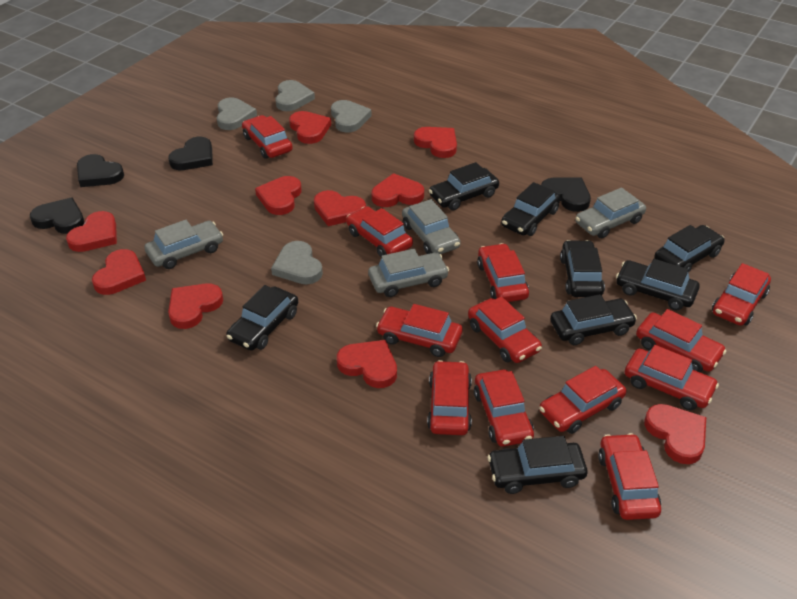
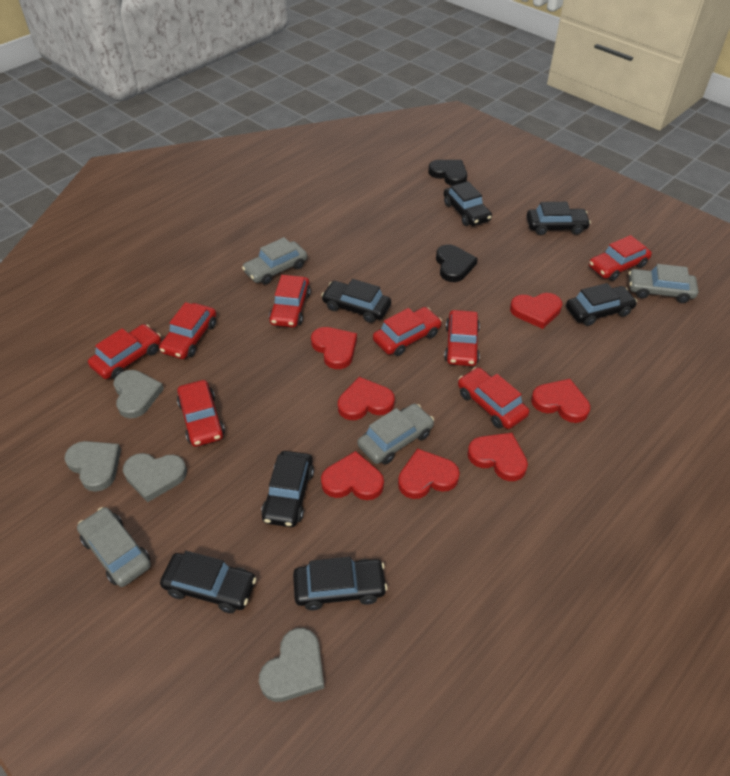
black car: [226,285,298,351] [429,162,499,211] [488,436,588,494] [501,182,561,236] [550,294,637,345] [560,240,605,297] [616,259,700,310] [654,225,725,273] = 8 -> [160,551,257,613] [261,451,314,527] [293,557,387,610] [321,279,391,323] [444,181,492,226] [527,202,591,235] [566,283,637,326] = 7
black heart: [30,198,84,234] [77,154,124,187] [168,137,213,170] [541,178,591,212] = 4 -> [428,160,467,186] [436,244,478,282] = 2
red car: [242,115,293,159] [346,206,413,258] [376,304,463,357] [427,360,472,435] [468,296,542,363] [474,370,534,447] [477,243,529,302] [539,366,626,434] [598,433,661,520] [625,345,719,410] [636,309,726,372] [712,263,771,326] = 12 -> [88,324,161,379] [159,302,216,359] [177,380,225,447] [269,275,311,327] [373,307,442,356] [444,310,480,366] [458,367,529,429] [589,235,652,281] = 8
red heart: [66,211,117,252] [92,249,146,295] [168,283,223,329] [255,176,302,215] [289,111,331,144] [314,190,366,226] [337,340,397,388] [372,173,424,207] [414,127,457,158] [644,404,706,464] = 10 -> [311,327,357,369] [321,451,384,500] [338,377,395,420] [398,448,460,499] [468,432,528,481] [510,293,562,329] [531,379,590,423] = 7

